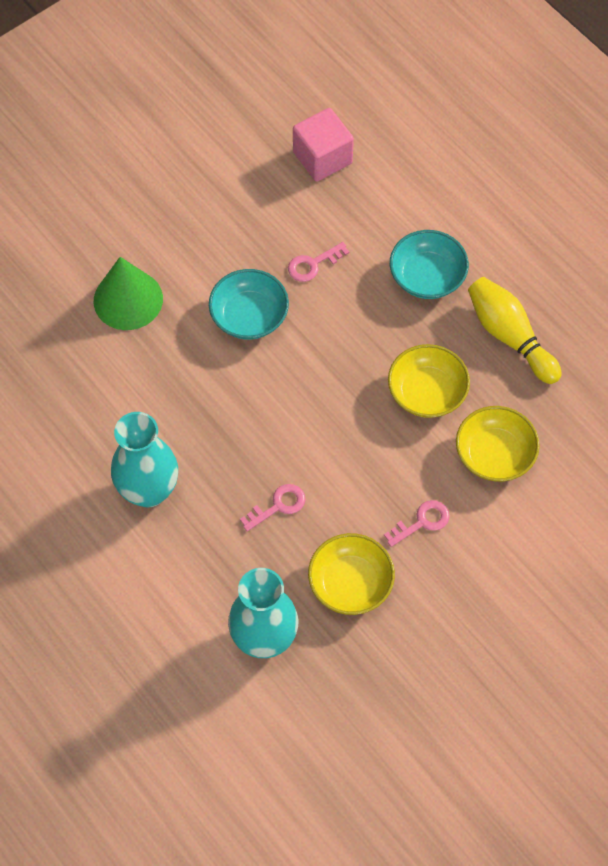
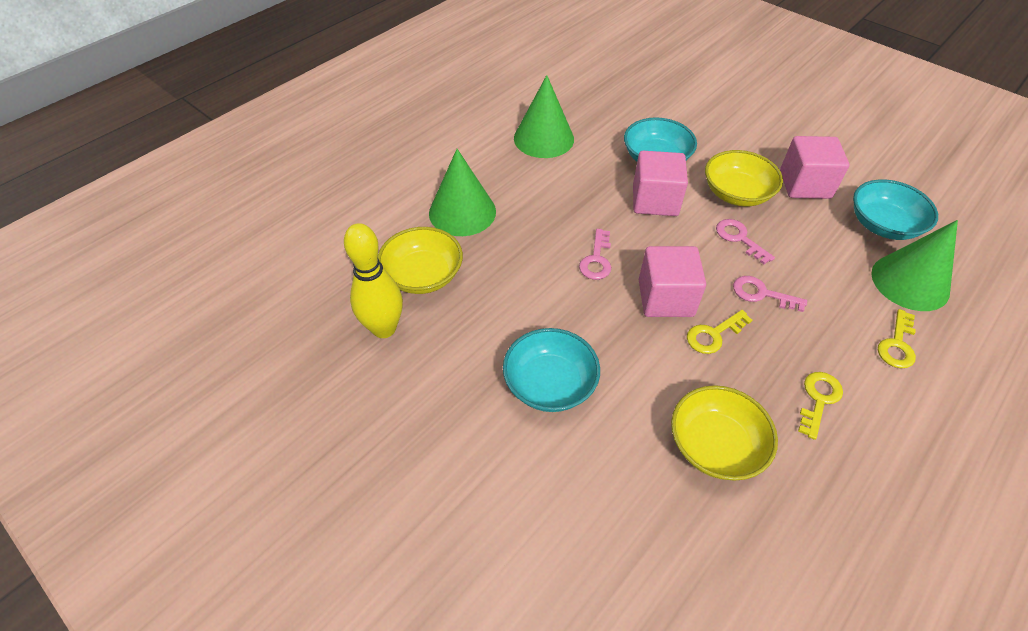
green cone: [94,257,163,330] = 1 -> [429,149,496,236] [514,75,574,158] [871,220,958,311] = 3
pink cube: [293,108,354,181] = 1 -> [633,151,688,216] [639,246,706,317] [780,136,849,199] = 3
turquoise bowl: [209,269,289,340] [390,230,469,299] = 2 -> [503,328,600,412] [624,117,697,162] [853,180,938,240] = 3
turquoise vase: [111,412,178,508] [228,568,298,658] = 2 -> none = 0
yellow key: none = 0 -> [687,310,752,354] [798,372,843,440] [878,309,916,368] = 3

